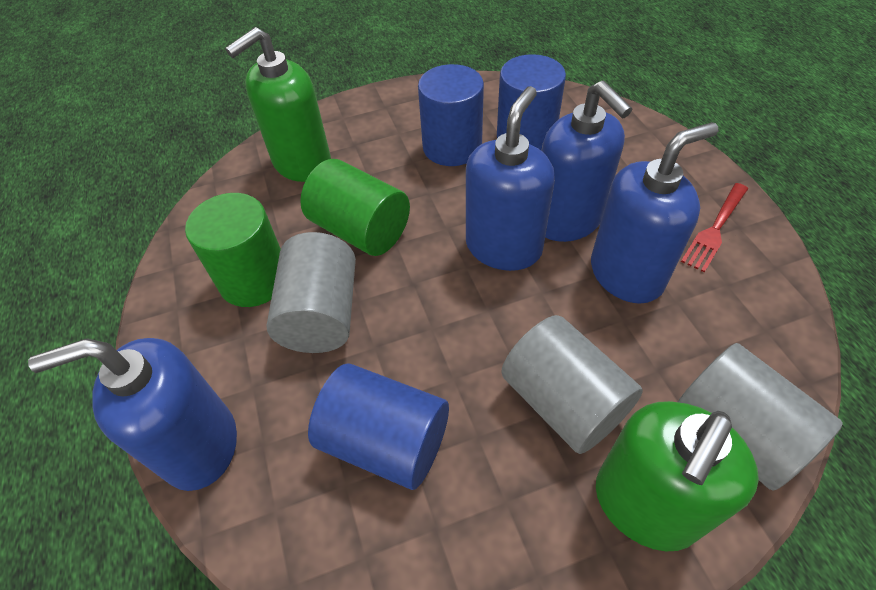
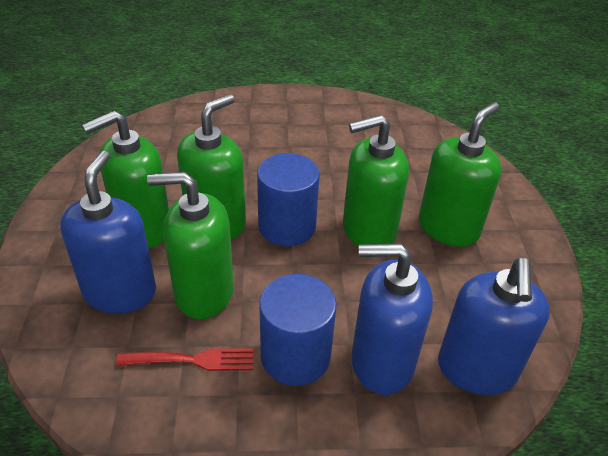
blue cylinder: [308,363,449,490] [418,64,484,166] [497,54,566,150] = 3 -> [257,153,319,246] [259,274,337,386] = 2
blue soap dispenser: [28,338,237,491] [466,86,555,271] [541,81,632,242] [591,122,718,304] = 4 -> [60,151,156,314] [351,243,433,395] [438,258,550,395] = 3
green cylinder: [185,193,281,307] [300,159,410,256] = 2 -> none = 0
green soap dispenser: [225,27,331,182] [596,401,759,551] = 2 -> [82,111,169,248] [147,172,234,319] [177,94,246,239] [343,115,409,247] [419,102,501,247] = 5
grey cylinder: [266,232,356,353] [501,315,643,454] [678,343,843,491] = 3 -> none = 0

